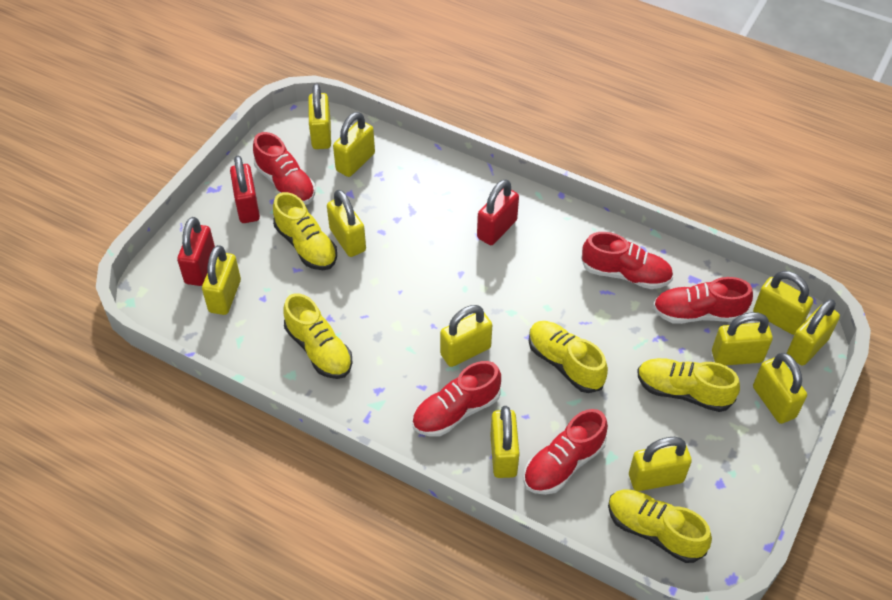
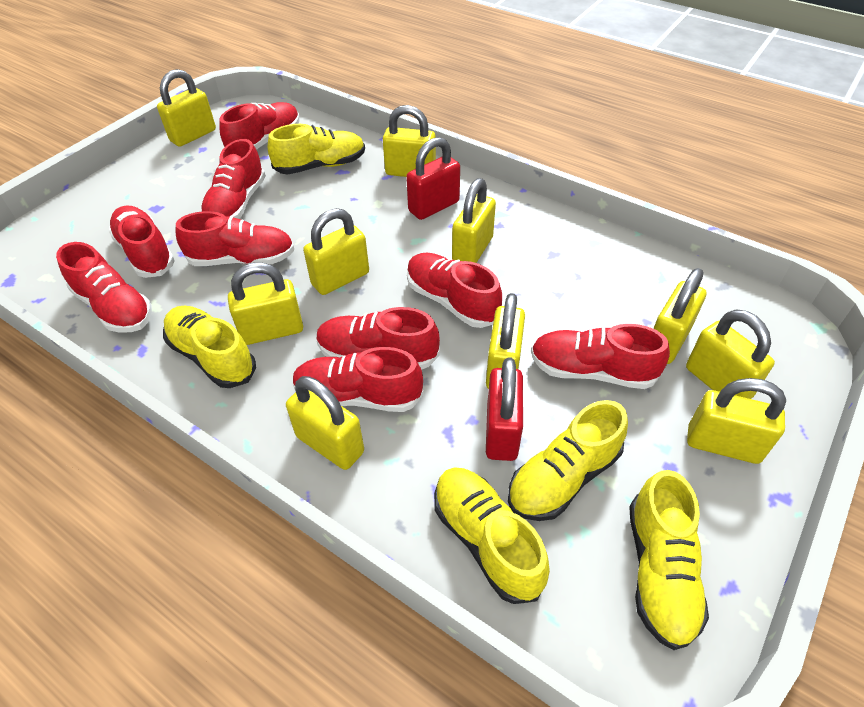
red padlock: [177,217,215,286] [230,155,260,223] [477,179,519,245] = 3 -> [406,137,460,220] [486,357,523,461] = 2
red shoe: [253,132,315,205] [412,361,501,437] [524,409,608,495] [581,232,673,289] [653,277,753,324] = 5 -> [56,242,152,333] [108,206,175,278] [176,211,294,266] [201,139,266,219] [219,102,300,150] [293,347,424,412] [316,307,440,370] [407,253,502,328] [531,324,670,389] = 9
yellow padlock: [202,245,241,315] [308,83,331,149] [327,190,366,257] [333,112,375,177] [440,305,492,367] [490,406,520,478] [629,437,692,491] [712,312,773,365] [753,271,813,335] [753,353,807,424] [787,299,840,366] = 11 -> [157,69,216,147] [228,262,303,345] [286,376,364,470] [303,208,369,295] [383,105,436,177] [452,178,496,263] [486,293,525,389] [653,268,707,364] [686,309,775,399] [687,378,786,464] = 10

